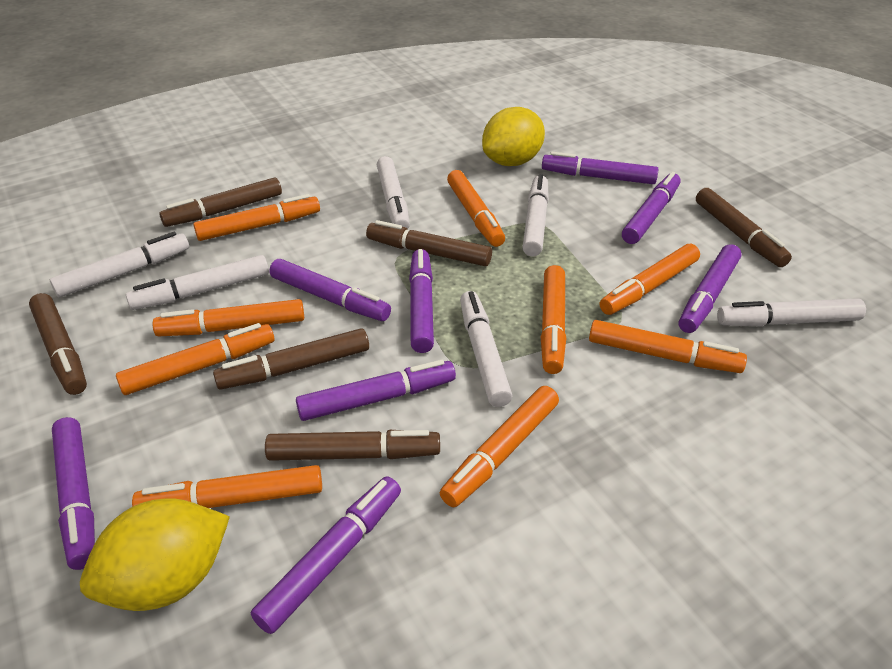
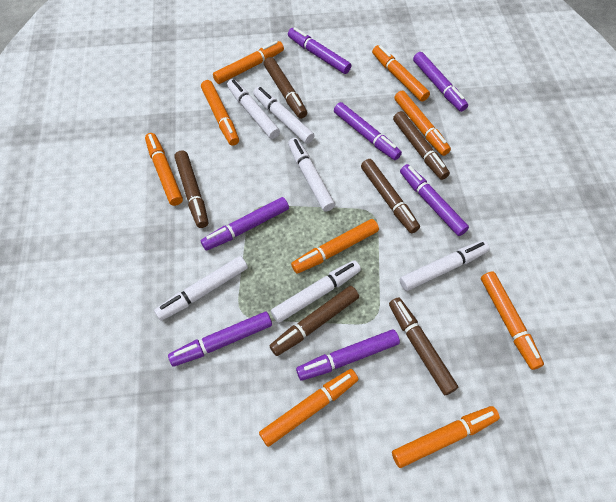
purple marker: [52,417,95,570] [251,476,401,634] [270,259,391,321] [296,360,456,421] [409,249,434,353] [542,152,658,184] [622,172,681,244] [679,244,742,333] = 8 -> [168,312,272,367] [201,197,289,251] [288,27,351,74] [296,329,400,381] [334,102,402,160] [400,164,469,236] [413,52,468,112] = 7
yellow lemon: [80,498,230,611] [482,107,545,166] = 2 -> none = 0

